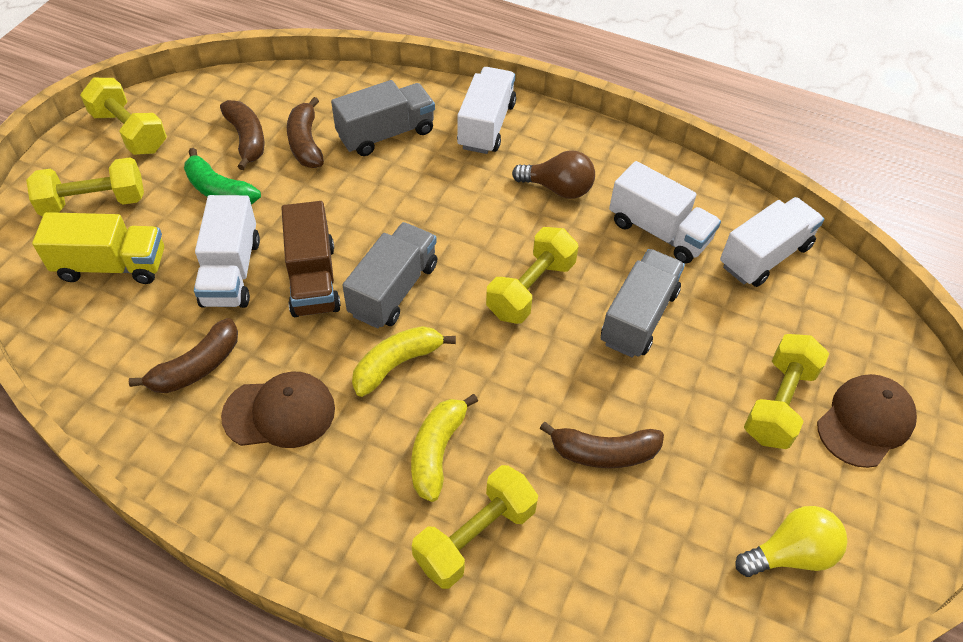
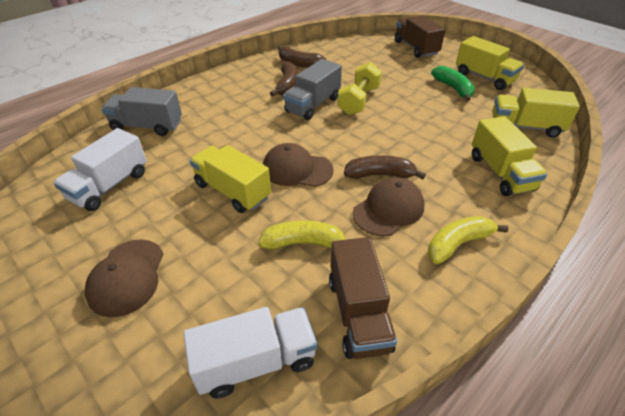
brown banana: [129,318,238,393] [220,100,264,170] [287,97,324,168] [540,422,664,468] = 4 -> [270,61,298,97] [278,46,326,68] [344,155,426,179] = 3
brown cap: [221,372,335,448] [817,374,917,468] = 2 -> [85,239,164,317] [263,143,334,187] [353,177,424,236] = 3
brown light bulb: [512,150,595,199] = 1 -> none = 0
brown truck: [282,201,341,317] = 1 -> [329,237,397,359] [395,15,445,58] = 2
grey truck: [331,80,435,156] [342,222,437,328] [601,249,685,358] = 3 -> [102,87,182,136] [283,59,342,120] = 2
white truck: [194,195,260,308] [457,67,516,154] [609,161,721,264] [720,197,824,287] = 4 -> [54,128,147,211] [183,307,317,398] = 2
yellow dumbbell: [26,157,144,216] [80,78,167,155] [412,465,538,589] [486,227,579,324] [744,334,829,449] = 5 -> [337,62,382,115] = 1
yellow light bulb: [735,506,847,577] = 1 -> none = 0
yellow truck: [32,212,164,284] = 1 -> [190,145,271,213] [456,36,524,90] [472,116,548,196] [492,88,580,138] = 4

